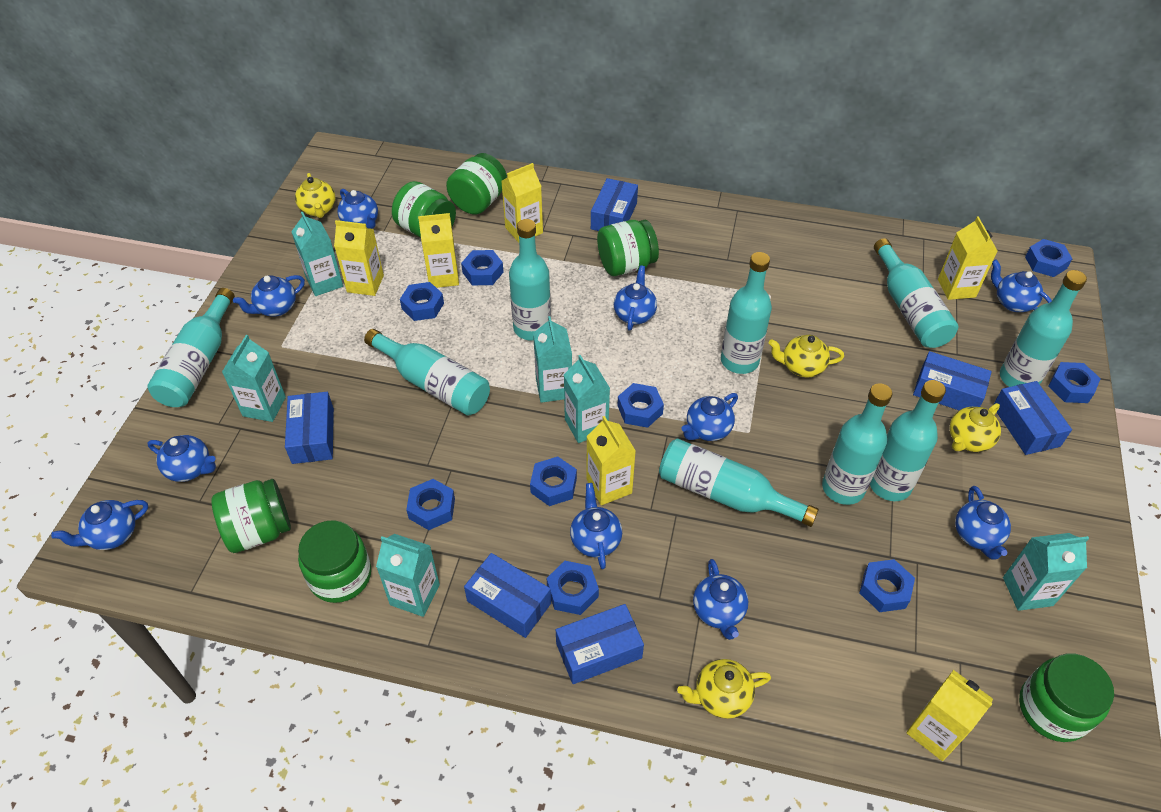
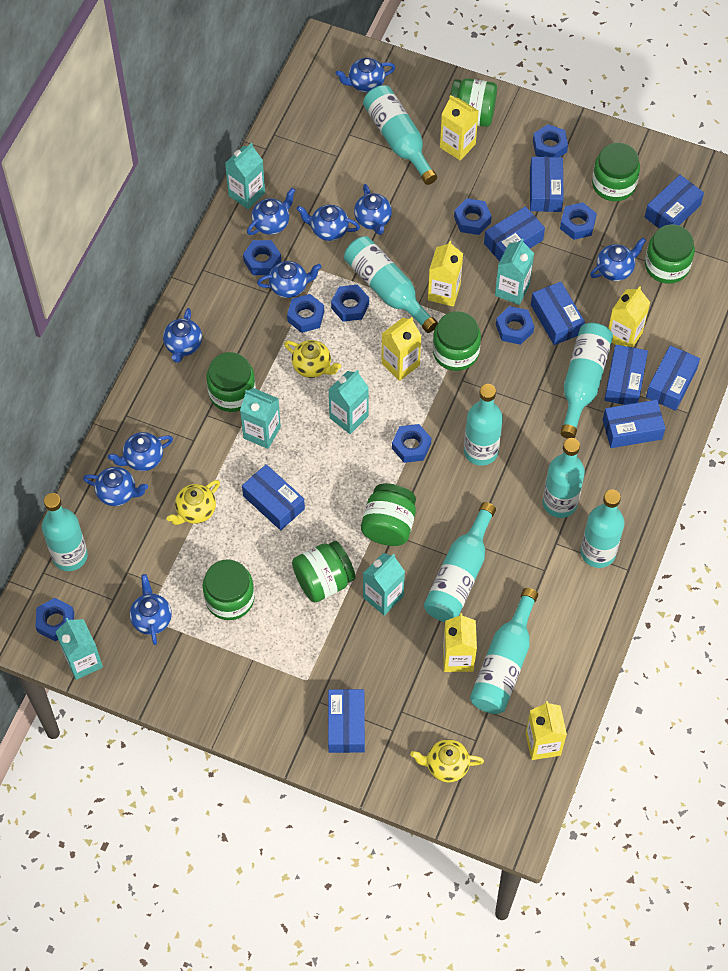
blue box: [285,392,334,464] [464,553,551,638] [556,604,644,684] [591,178,638,231] [913,351,992,410] [993,381,1072,455] = 6 -> [242,464,305,530] [328,689,365,753] [484,206,545,261] [530,157,564,212] [531,282,585,345] [603,400,666,448] [604,345,648,405] [645,175,704,228] [646,345,700,411] = 9
green jar: [211,479,291,553] [298,520,371,603] [392,181,456,238] [446,153,507,215] [597,220,659,276] [1019,654,1114,742] = 6 -> [203,559,255,620] [206,352,256,412] [292,541,355,602] [361,483,416,546] [433,311,481,371] [450,78,497,127] [592,143,640,201] [645,224,695,284] = 8
yellow teapot: [295,173,336,218] [677,659,771,719] [768,335,844,377] [950,403,1001,452] = 4 -> [167,480,220,525] [284,340,341,378] [410,739,484,782] = 3

